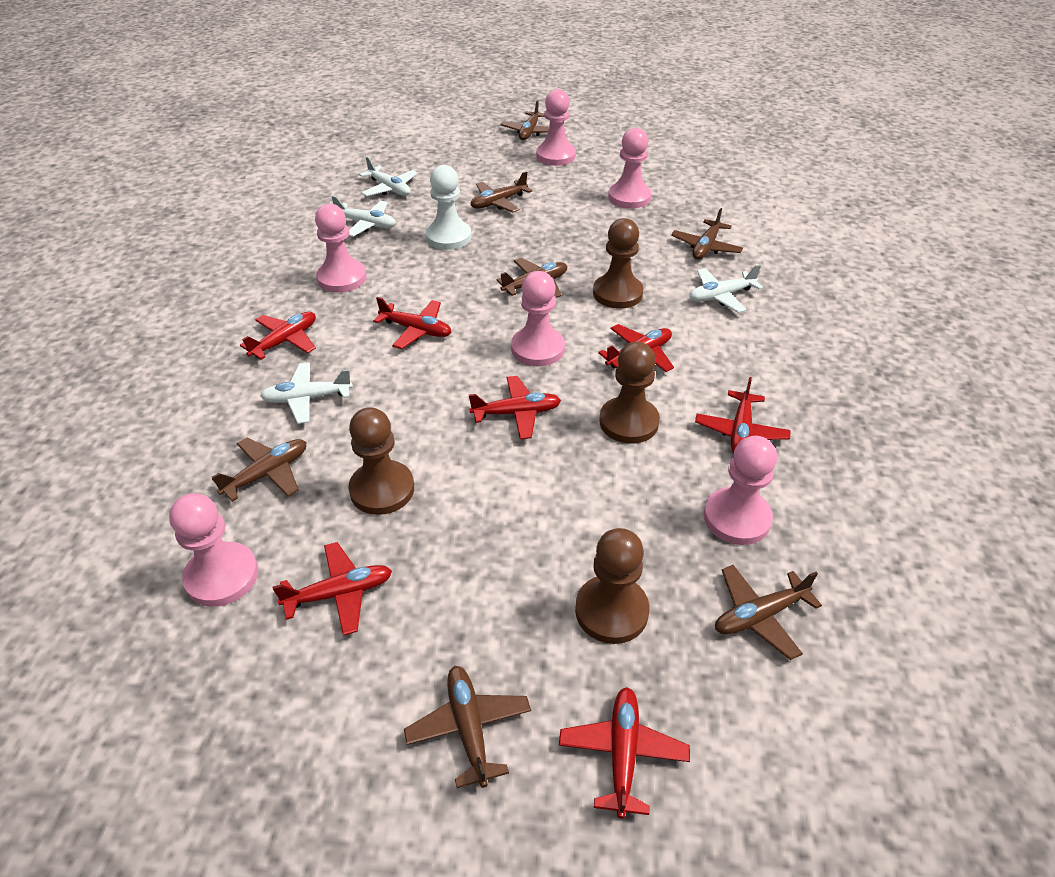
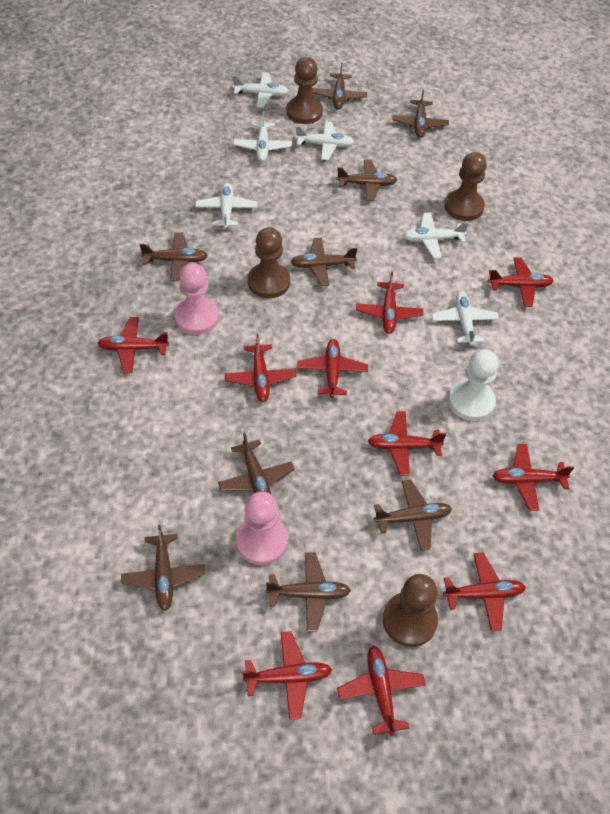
brown plane: [212,438,306,502] [404,666,531,788] [470,171,532,212] [496,258,567,298] [500,100,549,140] [671,208,743,260] [715,565,822,660] = 7 -> [121,525,205,611] [139,232,208,281] [218,432,295,494] [266,553,351,632] [291,238,357,286] [312,63,367,110] [336,160,397,201] [374,480,452,551] [392,90,449,138] = 9
pink pawn: [169,493,258,607] [315,204,366,293] [511,271,565,366] [536,89,576,166] [608,128,652,209] [704,436,777,545] = 6 -> [175,263,219,335] [236,492,288,565] = 2
red plane: [240,312,316,360] [273,542,392,636] [373,297,452,349] [469,376,561,439] [559,687,690,819] [598,324,674,372] [695,377,791,454] = 7 -> [97,317,169,373] [225,334,297,402] [242,631,332,720] [297,339,368,398] [337,646,426,736] [356,271,423,334] [368,411,446,476] [443,552,526,632] [488,257,554,307] [493,444,574,511] = 10
white plane: [260,362,353,424] [331,196,396,237] [359,156,418,196] [689,265,763,313] = 4 -> [195,183,258,229] [232,72,289,108] [233,111,292,162] [295,121,354,160] [403,213,469,259] [431,291,499,346] = 6

